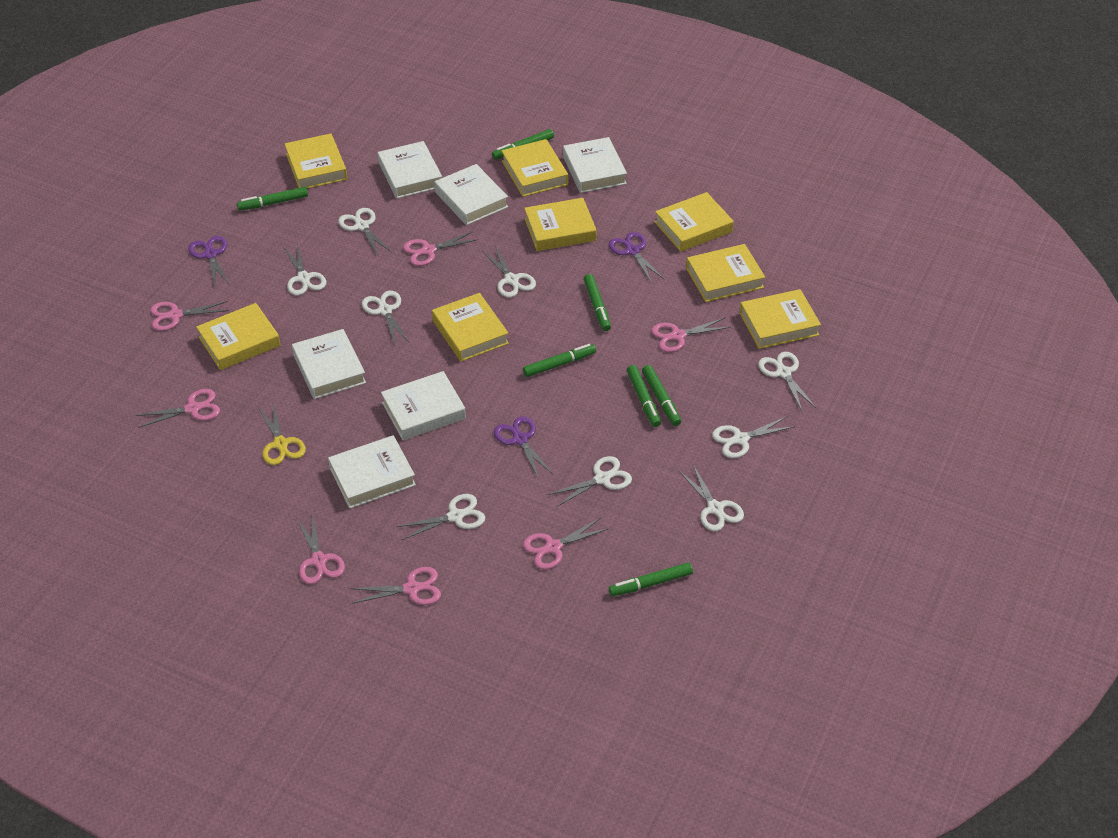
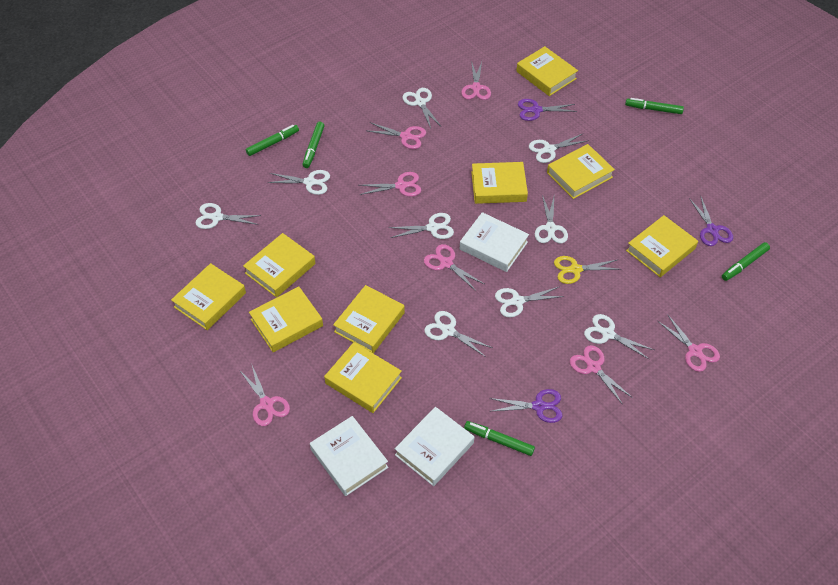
green marker: [237,187,308,211] [492,129,554,160] [523,344,596,377] [583,274,611,331] [609,562,693,596] [627,365,661,427] [642,365,681,426] = 7 -> [246,125,299,156] [303,122,325,168] [464,421,535,456] [625,98,684,114] [722,242,770,281] = 5
white book: [292,329,366,399] [328,435,416,509] [377,141,442,199] [381,371,466,440] [434,164,508,225] [563,137,627,193] = 6 -> [310,416,388,496] [395,407,474,486] [460,212,529,272] = 3
yellow book: [196,303,280,370] [284,134,347,189] [432,293,509,362] [501,139,568,197] [524,198,596,251] [655,192,734,252] [686,244,765,302] [740,289,821,349] = 8 -> [171,263,246,330] [243,233,316,297] [249,286,323,352] [324,342,402,413] [333,285,405,353] [471,162,528,204] [516,46,578,96] [547,144,615,199] [626,215,698,277] = 9

